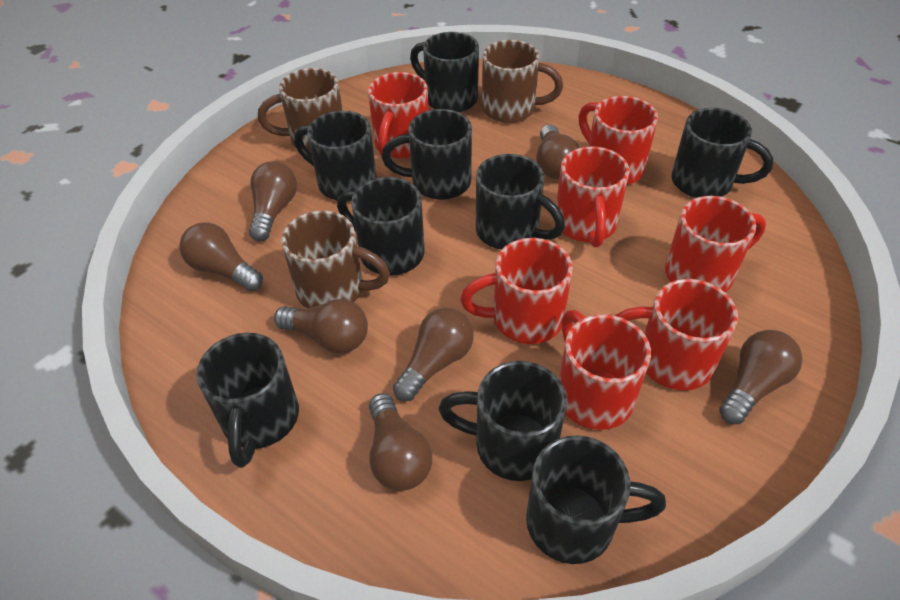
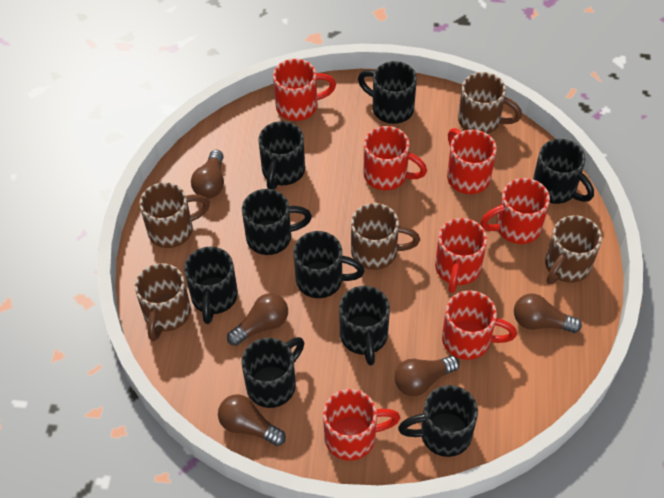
brown light bulb: [179,222,263,291] [249,161,297,241] [274,299,368,354] [369,393,432,491] [393,308,474,401] [536,124,579,179] [719,330,803,424] = 7 -> [191,150,224,199] [218,394,286,446] [227,293,288,346] [394,356,459,396] [514,294,582,333] = 5
brown mug: [258,68,343,153] [281,211,390,308] [482,40,563,123] = 3 -> [135,263,191,341] [139,182,210,248] [351,203,420,270] [458,72,522,134] [545,215,602,284] = 5

